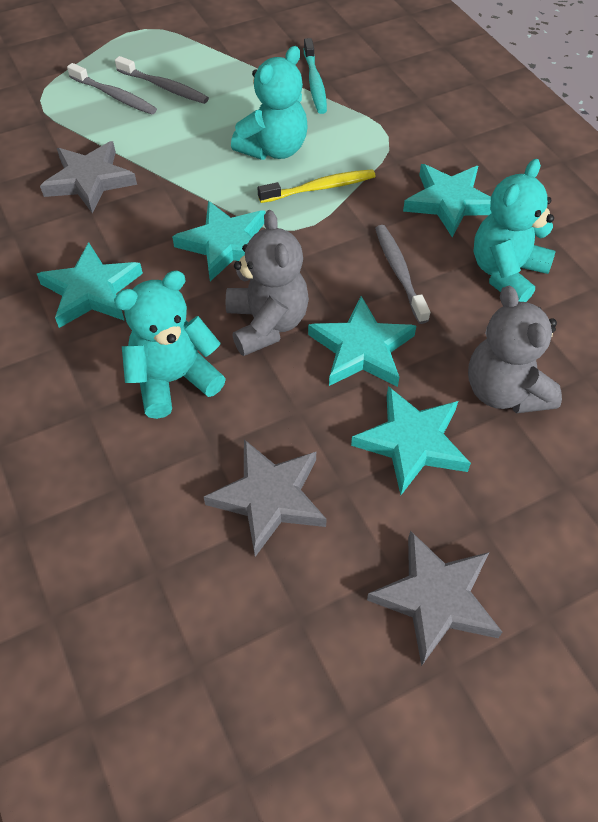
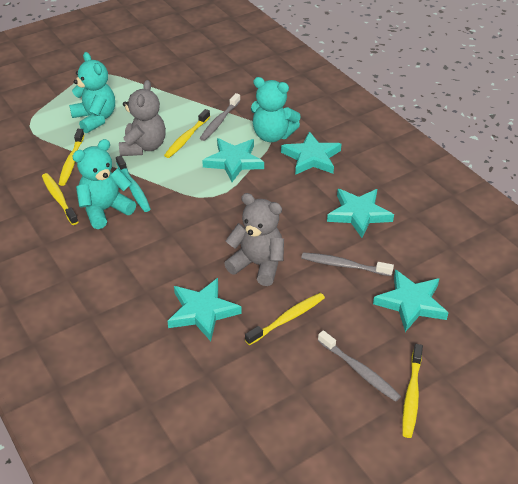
grey star: [40,141,137,214] [204,439,327,557] [367,531,502,666] = 3 -> none = 0
yellow toothbrush: [258,169,376,203] = 1 -> [42,173,78,225] [59,129,84,186] [164,109,210,158] [245,293,325,345] [402,344,423,438] = 5

